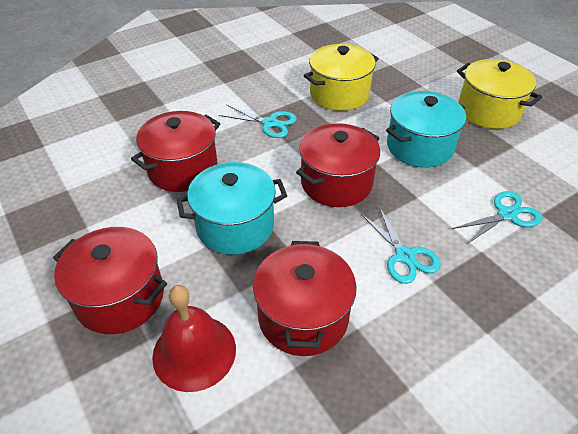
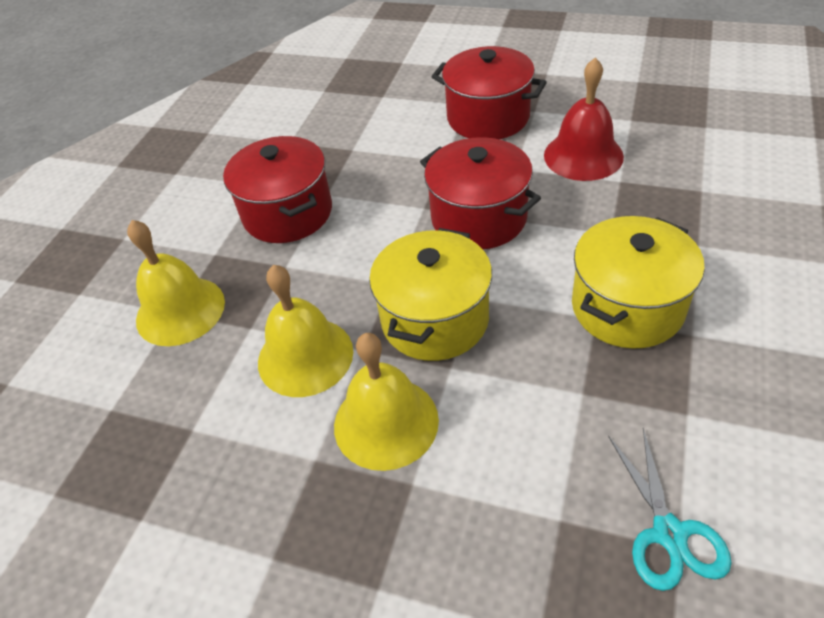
red pot: [53,227,167,334] [131,111,220,192] [253,241,357,356] [296,123,380,207] = 4 -> [223,136,332,243] [420,137,541,250] [431,46,547,139] = 3
turquoise pot: [177,162,287,255] [386,91,466,168] = 2 -> none = 0
turquoise scissors: [219,105,297,138] [361,207,441,284] [452,191,542,245] = 3 -> [608,428,732,591] = 1
yellow bell: none = 0 -> [127,220,225,346] [258,265,353,397] [334,333,439,471] = 3

